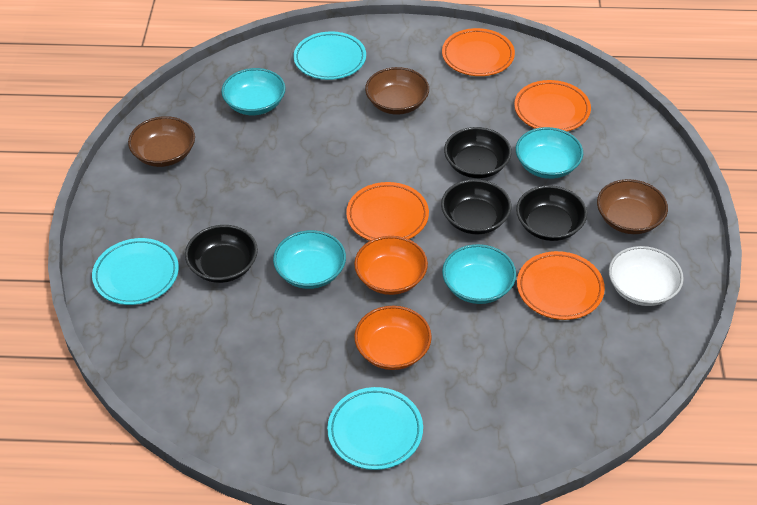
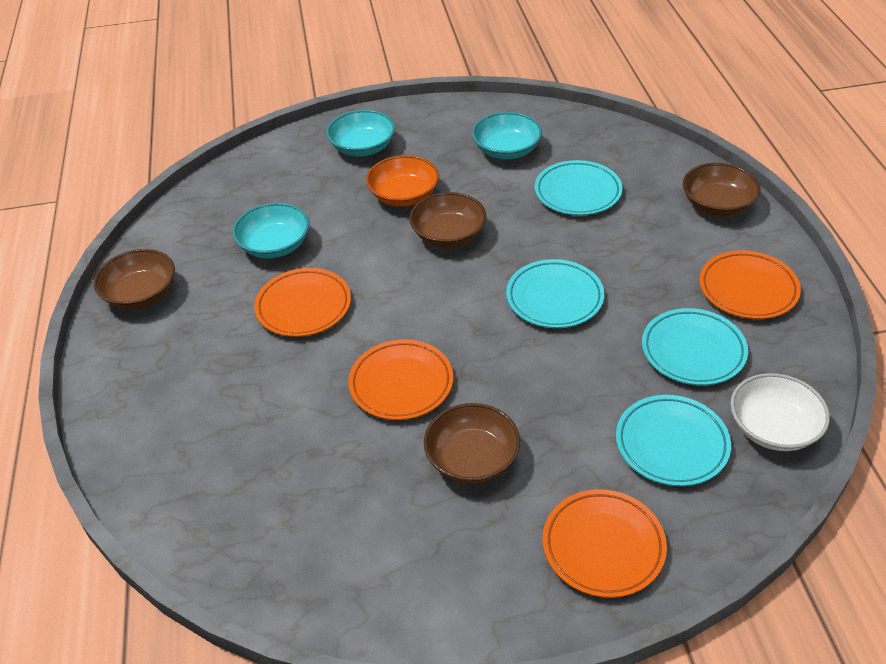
black bowl: [185,225,258,283] [441,179,511,234] [444,127,512,178] [516,185,587,241] = 4 -> none = 0
brown bowl: [128,116,195,167] [365,67,429,115] [597,179,668,234] = 3 -> [94,249,175,309] [409,192,486,248] [424,403,520,483] [683,163,761,216] = 4
orange bowl: [354,236,428,295] [354,306,432,370] = 2 -> [366,155,439,206] = 1
turquoise bowl: [221,68,286,115] [273,230,346,289] [442,244,516,304] [516,127,583,179] = 4 -> [232,203,309,258] [326,110,395,156] [472,112,542,159] = 3
turquoise plate: [92,238,179,305] [294,31,366,80] [327,387,423,470] = 3 -> [506,259,604,328] [535,160,622,215] [616,395,731,486] [642,308,748,386] = 4

